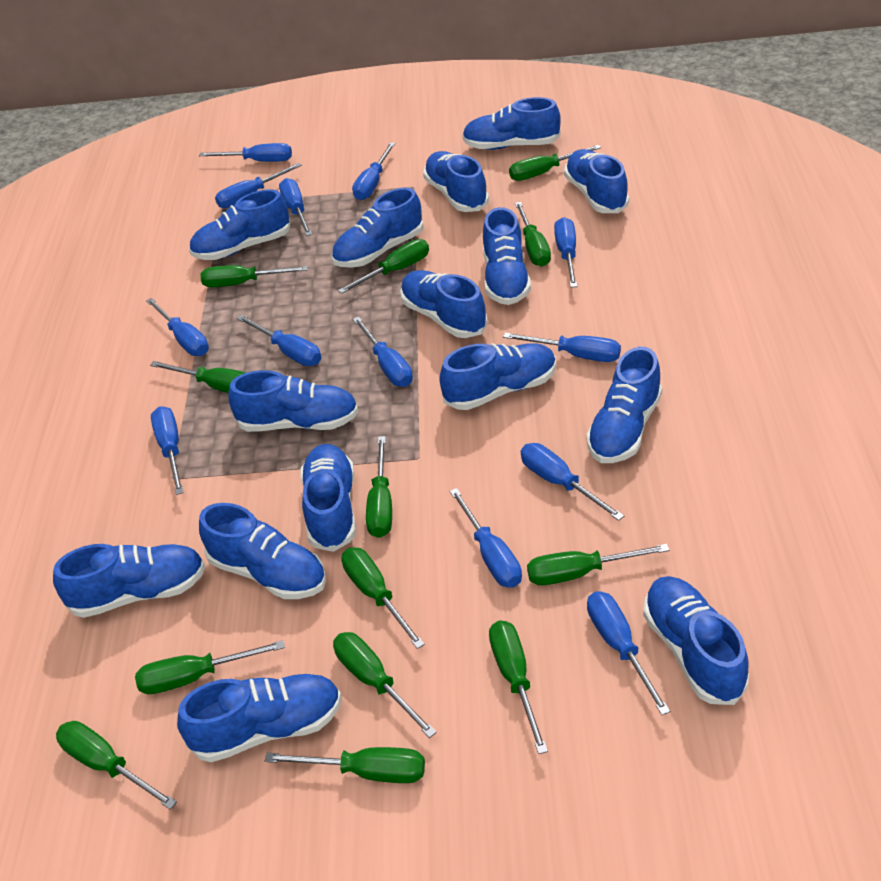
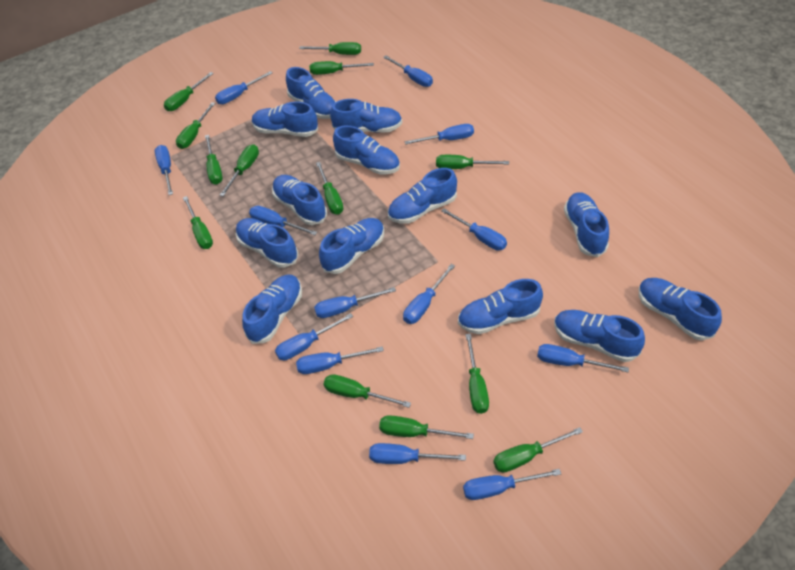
blue shoe: [53,544,206,618] [177,674,342,762] [189,189,290,260] [199,503,326,599] [228,370,358,432] [301,444,356,552] [331,188,424,268] [400,270,488,338] [423,151,489,212] [439,343,556,410] [462,97,561,150] [483,207,531,305] [564,149,629,213] [586,347,662,463] [643,576,749,705] = 15 -> [236,218,299,268] [242,275,302,344] [252,101,318,137] [272,175,327,225] [286,67,336,119] [319,218,384,274] [330,99,402,133] [333,125,400,174] [388,168,457,224] [458,279,543,334] [554,310,645,362] [564,192,609,257] [639,278,722,340] = 13

